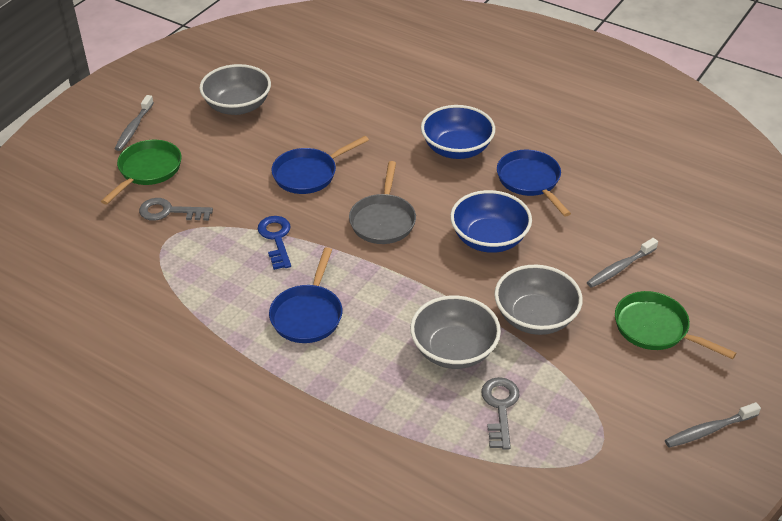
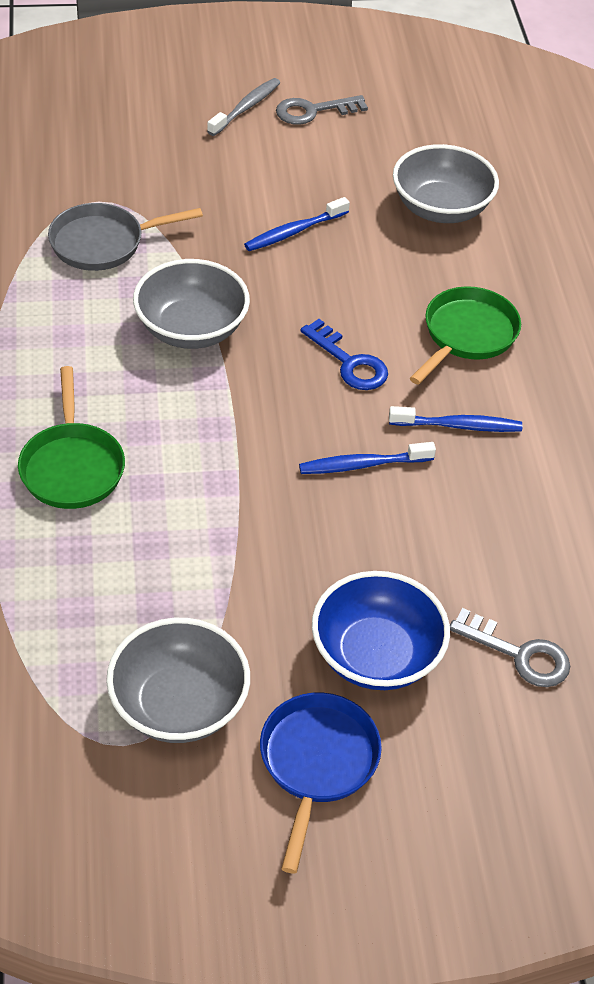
blue bowl: [421,105,495,159] [450,190,532,253] = 2 -> [312,571,450,690] = 1
blue pan: [269,247,342,343] [271,136,369,194] [497,150,571,217] = 3 -> [260,693,382,874] = 1
blue toothbrush: none = 0 -> [244,197,350,251] [299,442,436,474] [389,406,522,432] = 3
grey toothbrush: [115,95,154,151] [587,238,658,288] [665,402,761,448] = 3 -> [207,78,280,136] = 1

